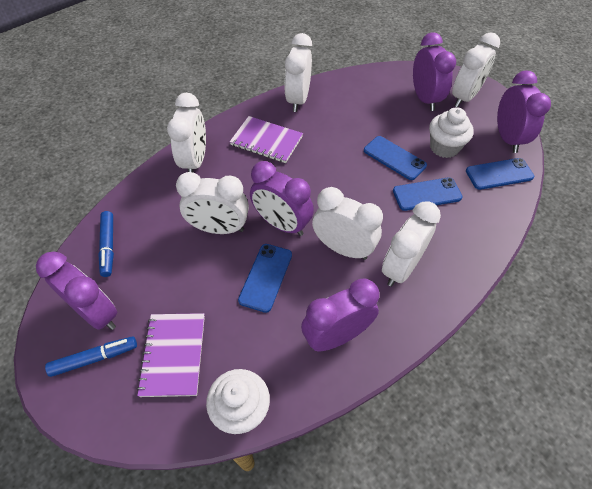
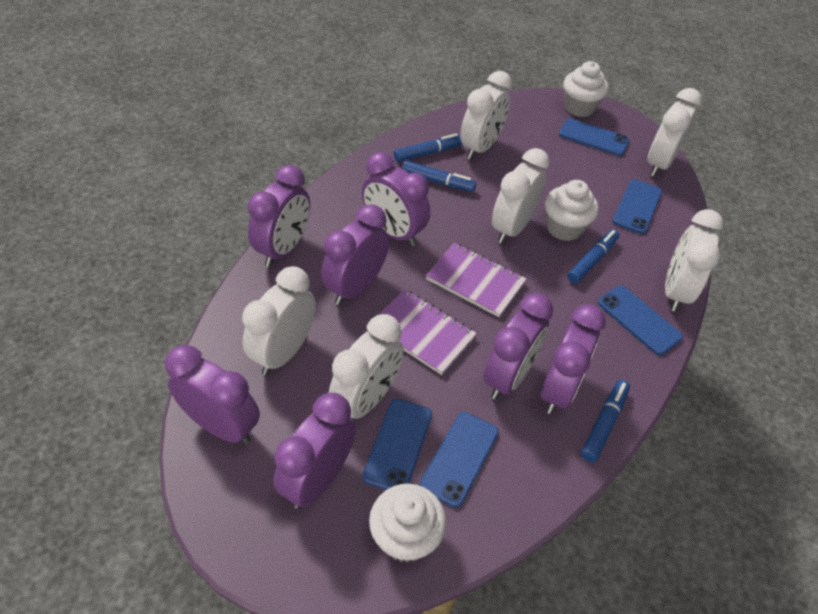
blue marker: [45,336,137,377] [98,211,114,277] = 2 -> [394,133,462,162] [402,160,476,192] [567,230,619,284] [581,380,630,462] = 4
blue phone: [238,244,292,313] [364,136,427,180] [393,177,462,211] [466,158,534,190] = 4 -> [362,399,432,490] [420,412,499,508] [559,118,629,156] [598,285,683,355] [613,179,662,234] = 5
purple clock: [36,252,117,330] [250,161,314,236] [301,278,379,351] [413,32,456,111] [497,70,551,153] = 5 -> [165,345,260,444] [248,165,310,267] [273,393,356,509] [321,204,389,305] [362,152,430,246] [483,293,553,400] [541,304,606,414] = 7
white cupcake: [206,369,270,434] [429,107,474,158] = 2 -> [369,484,446,562] [545,180,599,241] [563,61,609,117] = 3

